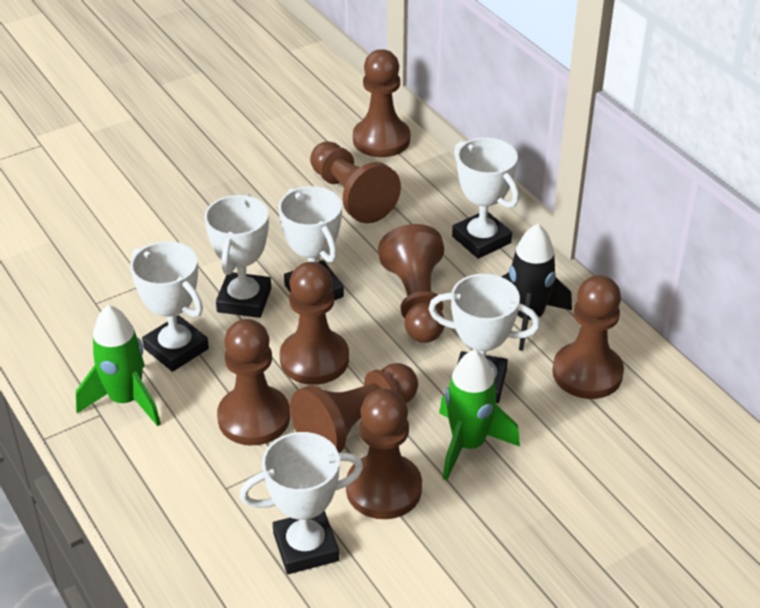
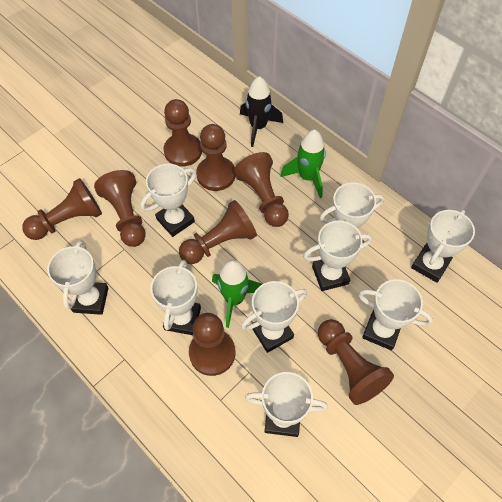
white trophy: [130,241,209,372] [204,194,271,318] [240,432,363,574] [278,186,344,300] [429,274,540,403] [452,137,519,259] = 6 -> [47,240,108,315] [140,164,196,237] [150,260,201,335] [241,281,307,353] [245,372,328,437] [303,220,372,291] [320,183,384,243] [358,279,433,350] [411,210,475,283] = 9

